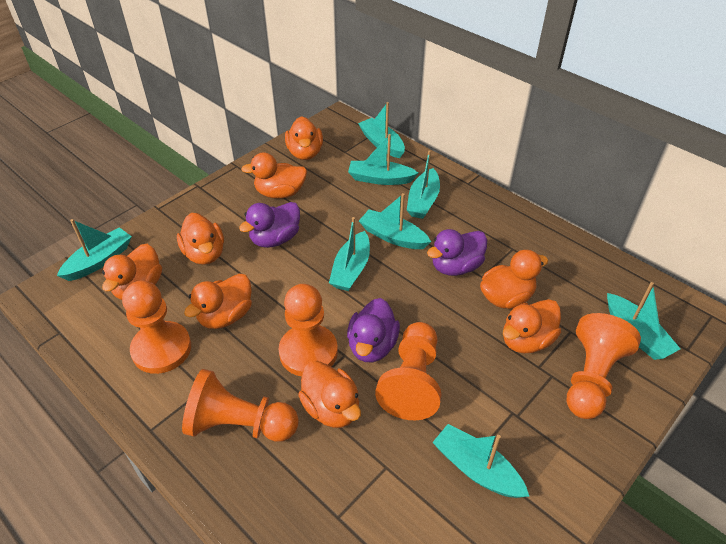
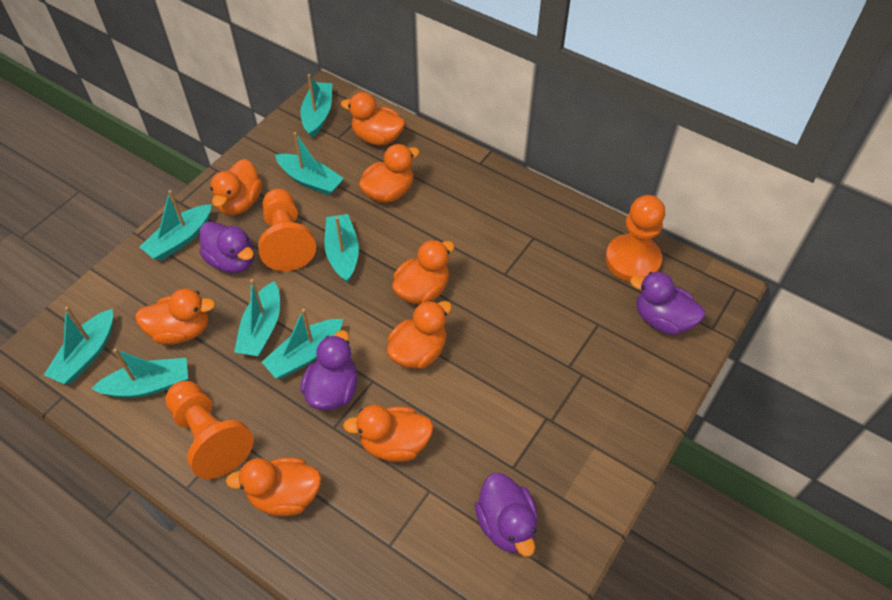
orange pawn: [122,281,191,374] [182,369,299,442] [278,284,338,376] [375,322,441,420] [567,313,641,419] = 5 -> [165,381,254,479] [258,189,316,271] [605,195,665,282] = 3
purple duck: [239,202,300,248] [347,298,400,362] [427,229,487,276] = 3 -> [199,221,254,273] [300,330,358,410] [475,473,538,557] [630,272,705,335] = 4

